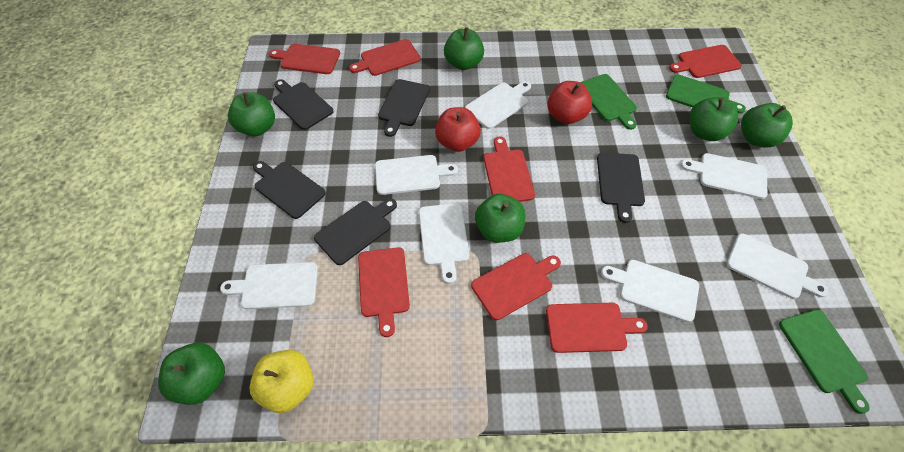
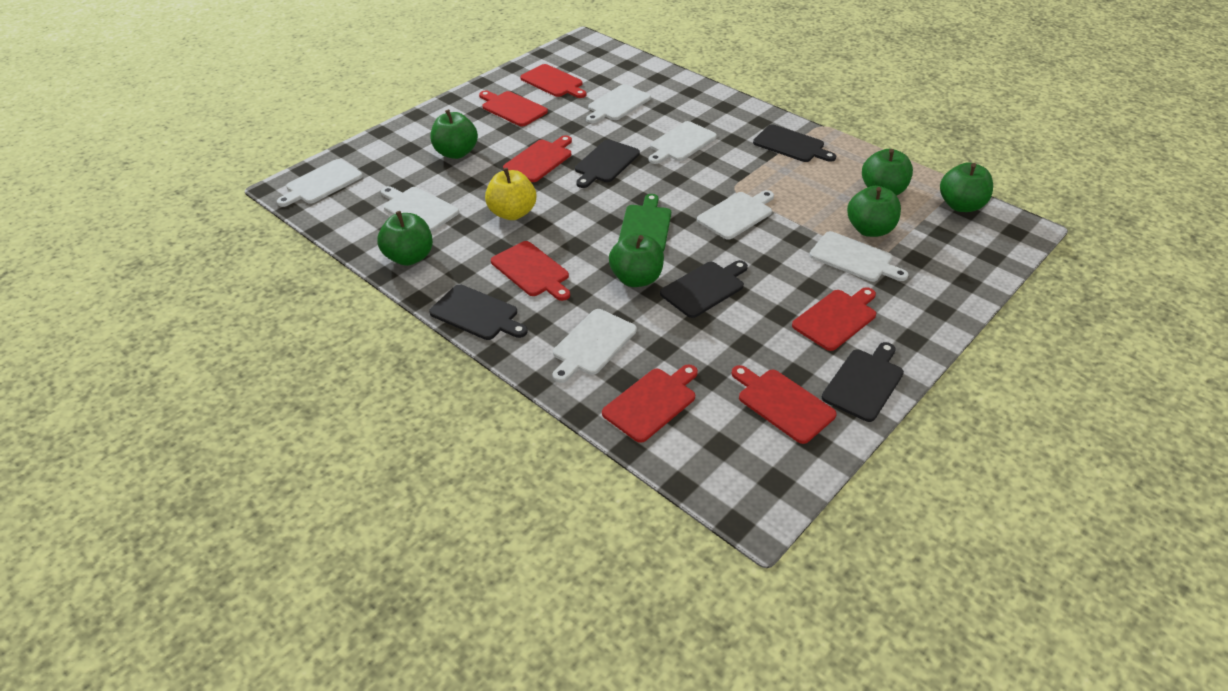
green cutting board: [580,74,637,130] [666,75,746,114] [779,310,870,414] = 3 -> [618,194,671,251] = 1
red apple: [435,107,481,152] [547,81,592,124] = 2 -> none = 0

